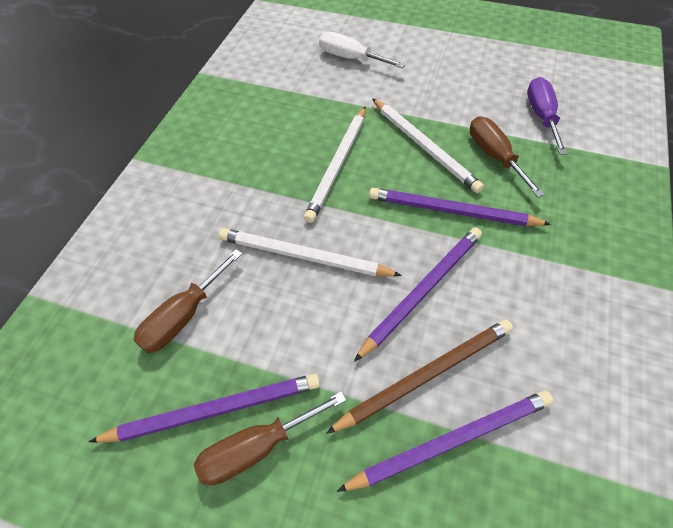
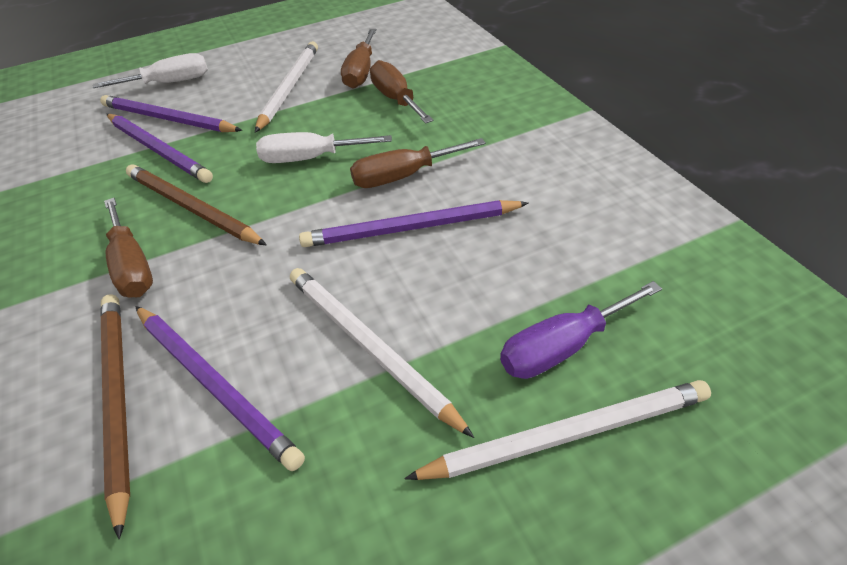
brown pencil: [326,319,513,434] = 1 -> [100,294,130,539] [126,164,267,245] = 2
brown screwdriver: [134,249,242,353] [194,391,347,485] [470,117,545,197] = 3 -> [104,198,153,298] [341,29,376,89] [350,138,486,188] [370,60,433,123] = 4
white screwdriver: [319,31,406,68] = 1 -> [93,53,208,88] [256,132,392,163] = 2

